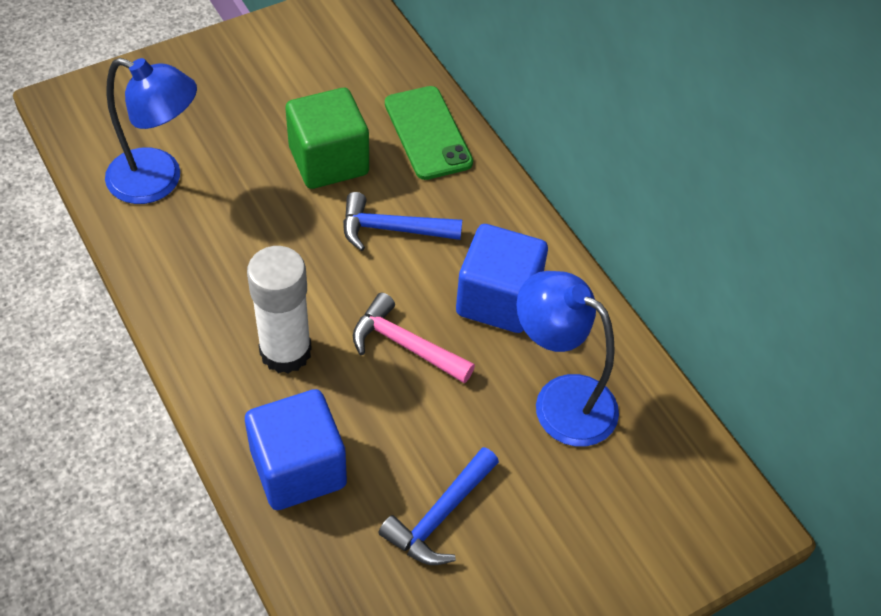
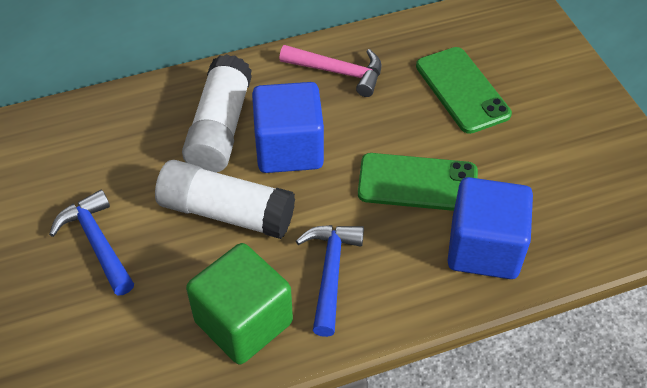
blue lamp: [105,58,197,204] [516,271,619,447] = 2 -> none = 0
green phone: [385,86,473,180] = 1 -> [358,153,478,211] [416,47,512,134] = 2
white glue stick: [247,246,312,374] = 1 -> [155,160,295,239] [182,54,252,173] = 2

